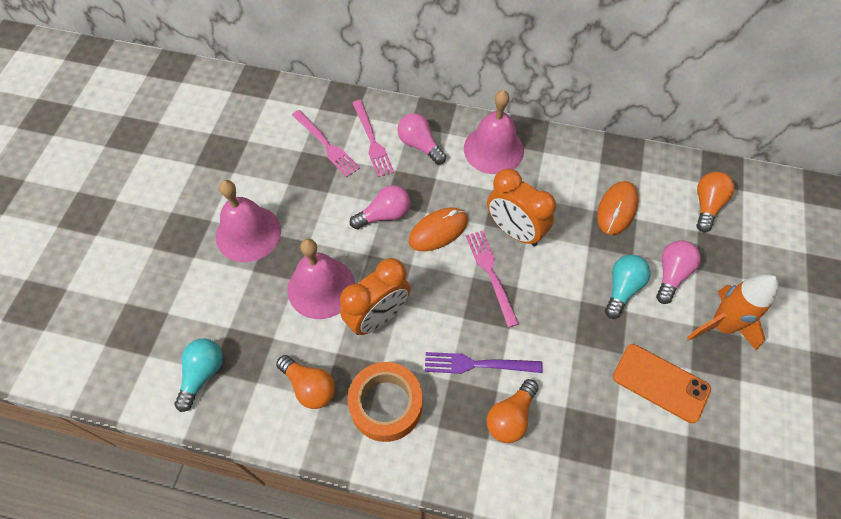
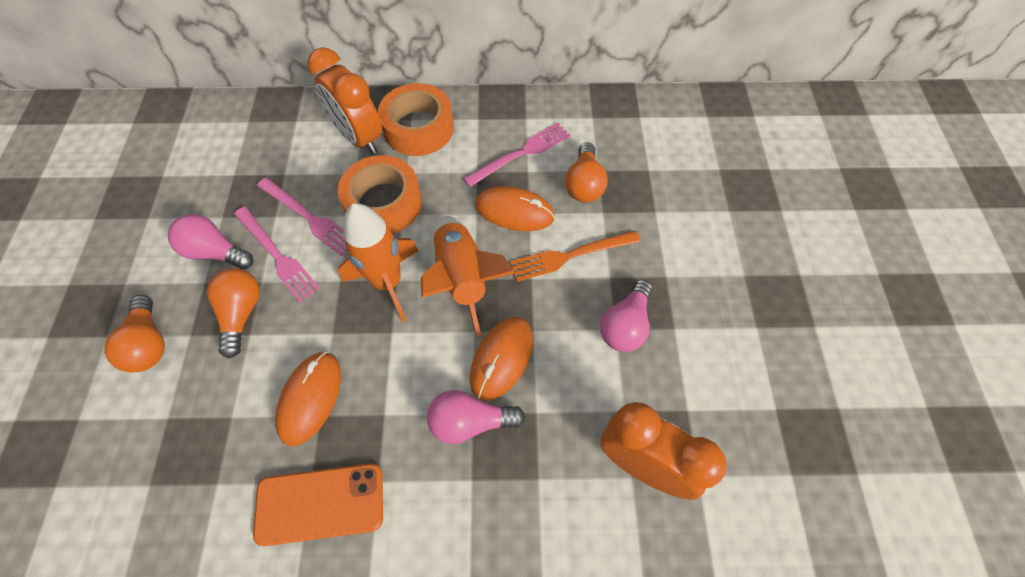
orange fork: none = 0 -> [510,231,640,282] = 1
orange mouse: [409,207,468,251] [597,181,639,235] = 2 -> [275,352,341,446] [470,317,533,401] [475,186,555,231] = 3
orange rocket: [687,274,779,351] = 1 -> [338,203,419,322] [421,216,515,337] = 2
orange tape: [348,362,423,442] = 1 -> [338,155,422,234] [378,83,454,156] = 2
pink bell: [216,180,281,262] [287,239,355,319] [464,90,524,174] = 3 -> none = 0
purple fork: [425,352,543,374] = 1 -> none = 0
turquoise light bulb: [175,339,223,412] [605,255,651,319] = 2 -> none = 0

